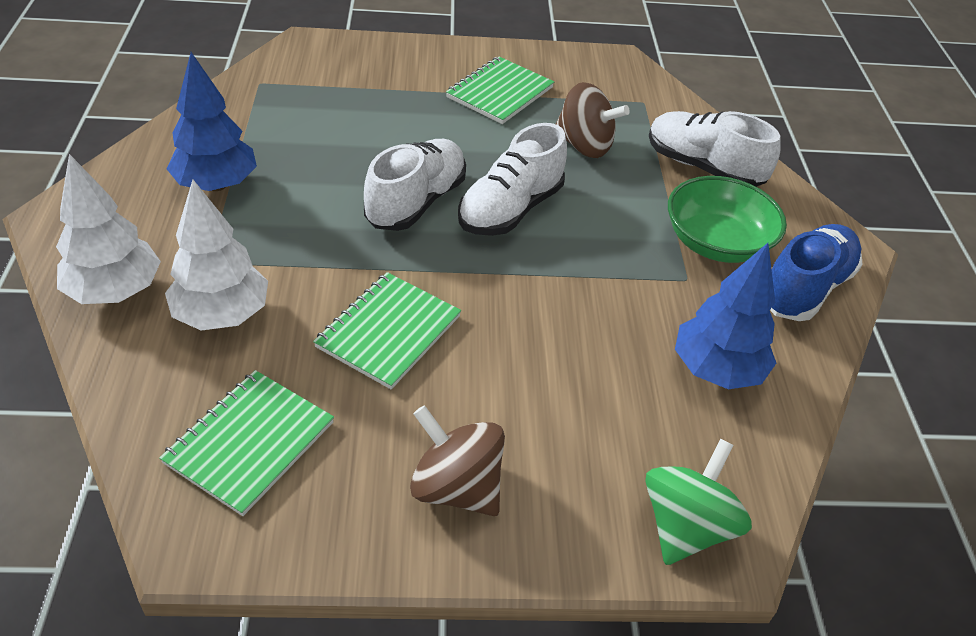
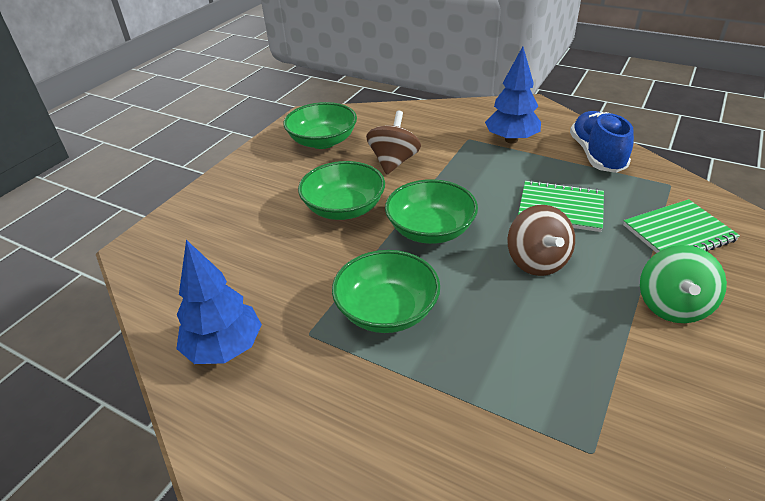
green bowl: [668,176,787,263] = 1 -> [283,102,357,149] [298,161,385,220] [332,250,440,333] [385,179,478,244] = 4
green notebook: [159,370,334,516] [313,272,461,389] [446,56,554,124] = 3 -> [518,180,604,232] [623,199,740,253] = 2
white shoe: [364,139,466,231] [458,123,567,236] [649,111,781,187] = 3 -> none = 0
white tree: [56,154,161,304] [165,180,268,330] = 2 -> none = 0

